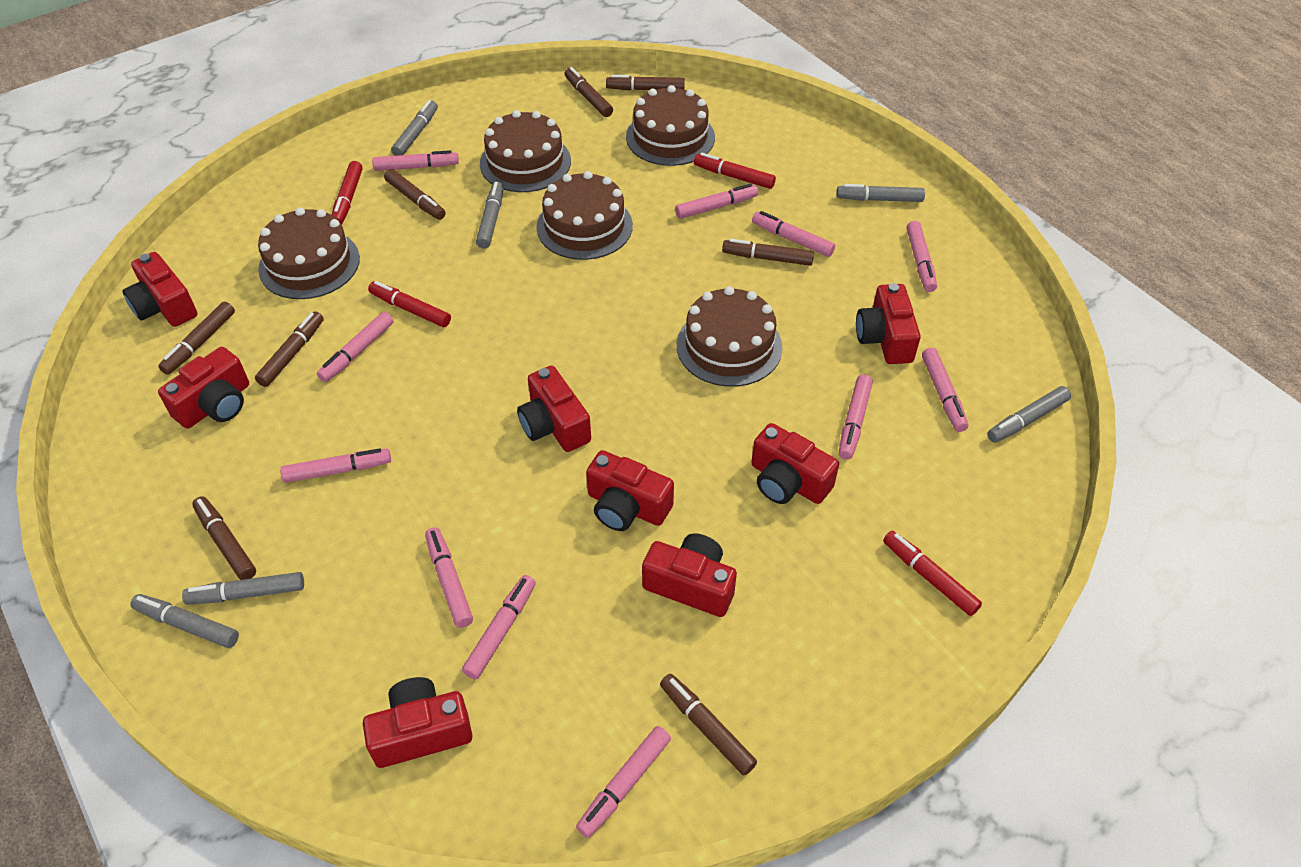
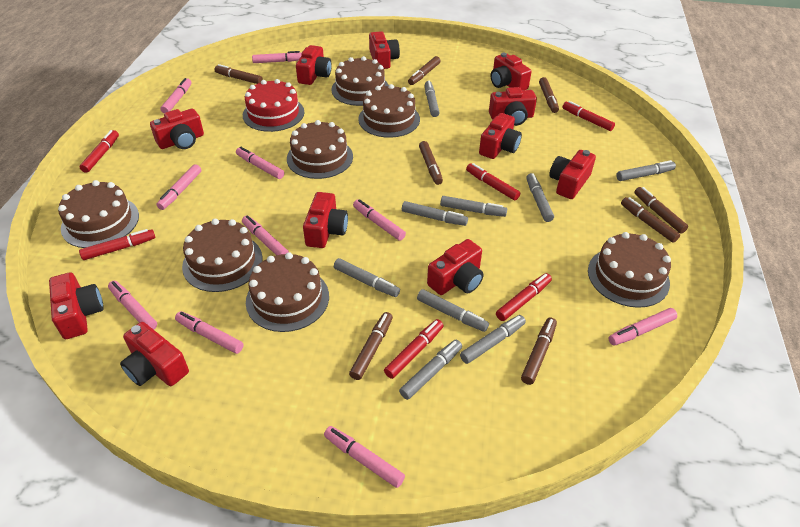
brown cake: [258,207,360,299] [480,110,571,192] [536,171,633,260] [626,85,715,166] [677,286,782,387] = 5 -> [58,180,139,248] [182,219,263,292] [246,252,329,332] [287,120,353,179] [331,56,389,106] [358,84,420,138] [588,232,671,308] = 7
grey marker: [130,594,239,648] [182,572,304,605] [391,100,438,156] [476,181,504,249] [836,184,925,202] [987,386,1071,443] = 6 -> [334,258,400,297] [399,340,462,400] [402,201,468,226] [417,289,489,332] [425,80,440,117] [440,196,507,217] [460,315,526,364] [526,173,554,222] [616,160,676,181] = 9
pink marker: [280,448,391,483] [317,312,393,382] [372,150,459,171] [425,527,473,628] [462,575,536,679] [576,726,671,838] [675,183,758,219] [752,211,835,257] [839,374,873,460] [906,221,937,292] [922,348,968,432] = 11 -> [108,281,157,330] [156,164,201,210] [160,78,192,113] [175,311,244,354] [236,147,284,179] [242,215,289,255] [252,51,302,63] [324,426,405,488] [353,199,406,241] [609,308,677,346] = 10
red cake: none = 0 -> [243,79,304,132] = 1
red camera: [122,252,197,327] [158,347,249,429] [363,677,473,768] [517,366,591,452] [586,450,674,531] [642,533,737,617] [751,423,839,504] [856,283,921,364] = 8 -> [49,272,104,339] [120,322,189,386] [150,109,204,149] [296,45,332,85] [303,192,348,248] [369,31,400,69] [427,239,484,295] [479,113,522,159] [489,87,537,126] [491,53,532,90] [549,150,596,199] = 11
red marker: [332,161,363,225] [368,281,451,327] [694,153,776,189] [883,531,982,616] = 4 -> [79,229,155,260] [80,130,119,173] [384,319,443,379] [466,163,520,201] [496,273,552,321] [562,101,615,131] = 6

